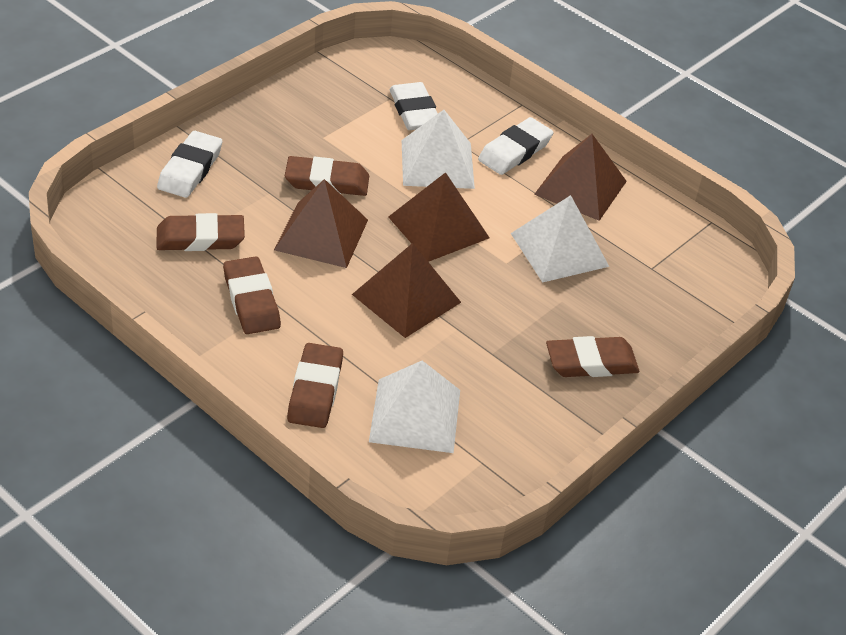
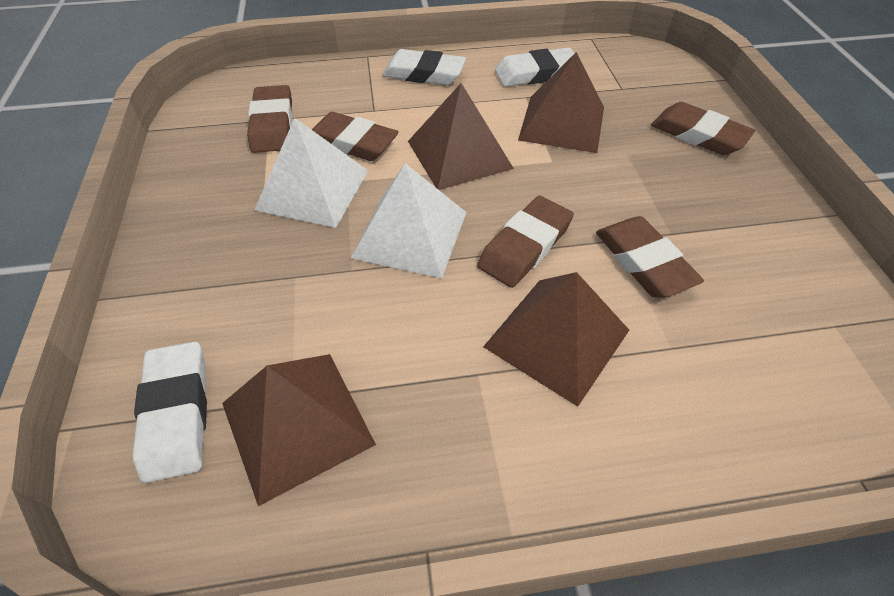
white pyramid: [369,361,460,453] [402,110,475,189] [511,195,609,283] = 3 -> [254,118,369,228] [351,163,467,278] = 2

